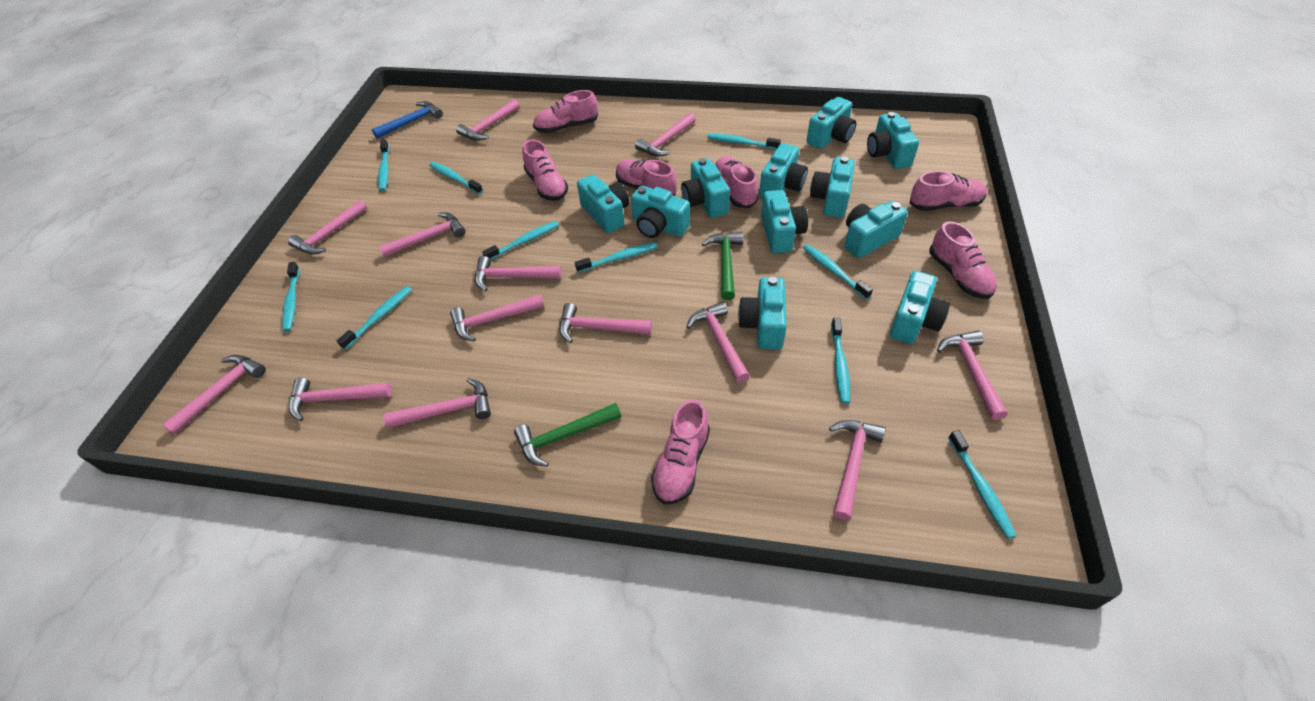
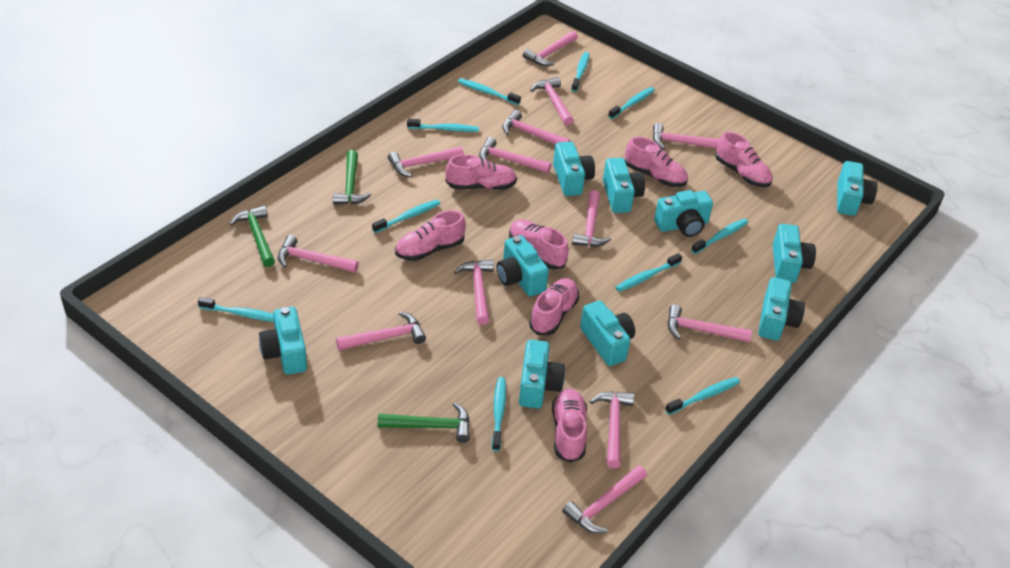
blue hammer: [372,101,443,139] = 1 -> none = 0
green hammer: [514,403,621,467] [702,232,743,300] = 2 -> [230,206,275,267] [333,150,371,205] [378,403,470,443] = 3
turquoise camera: [577,174,629,233] [631,186,690,238] [681,158,730,218] [738,277,787,350] [759,143,808,198] [761,190,808,253] [806,97,856,149] [810,157,855,218] [845,201,908,258] [867,112,919,169] [890,271,950,344] = 11 -> [259,307,307,375] [496,235,549,296] [519,340,565,408] [553,142,595,196] [580,301,635,366] [603,158,645,213] [654,190,713,237] [758,277,805,340] [773,224,816,283] [837,161,878,216] = 10

